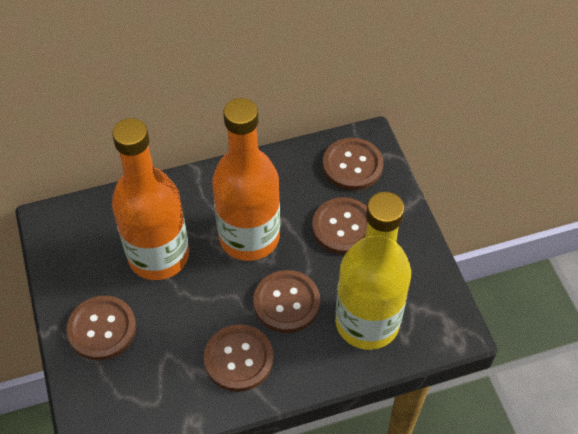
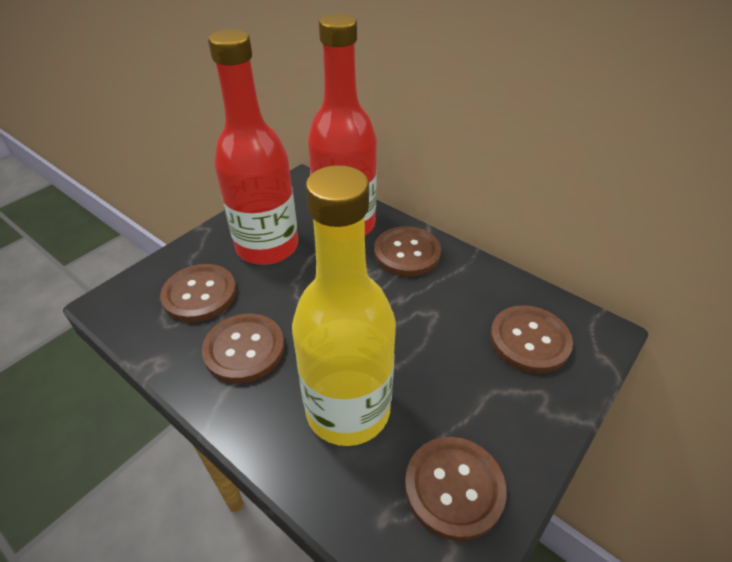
orange bottle: [112,118,189,280] [212,98,280,261] = 2 -> none = 0
red bottle: none = 0 -> [208,29,298,265] [308,13,377,235] = 2

